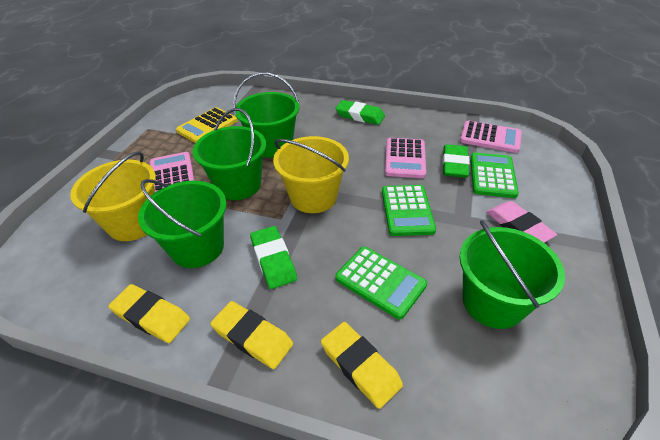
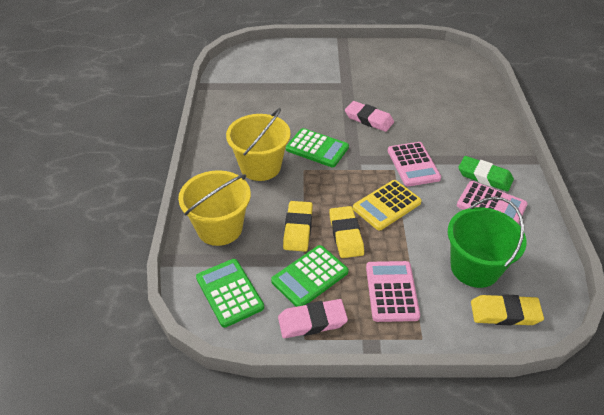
green bucket: [138,179,227,268] [193,108,266,200] [233,72,299,158] [460,220,565,329] = 4 -> [448,197,527,288] = 1
green eraser: [250,226,297,289] [335,100,385,125] [443,144,470,178] = 3 -> [458,156,514,192] = 1
pink eraser: [486,201,557,243] = 1 -> [278,299,348,338] [345,101,394,132] = 2

